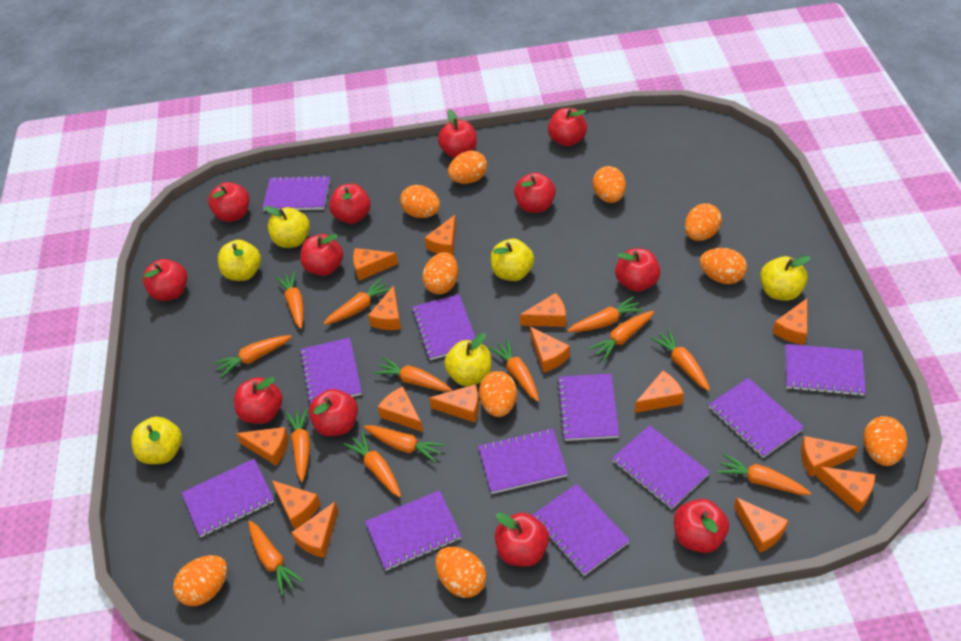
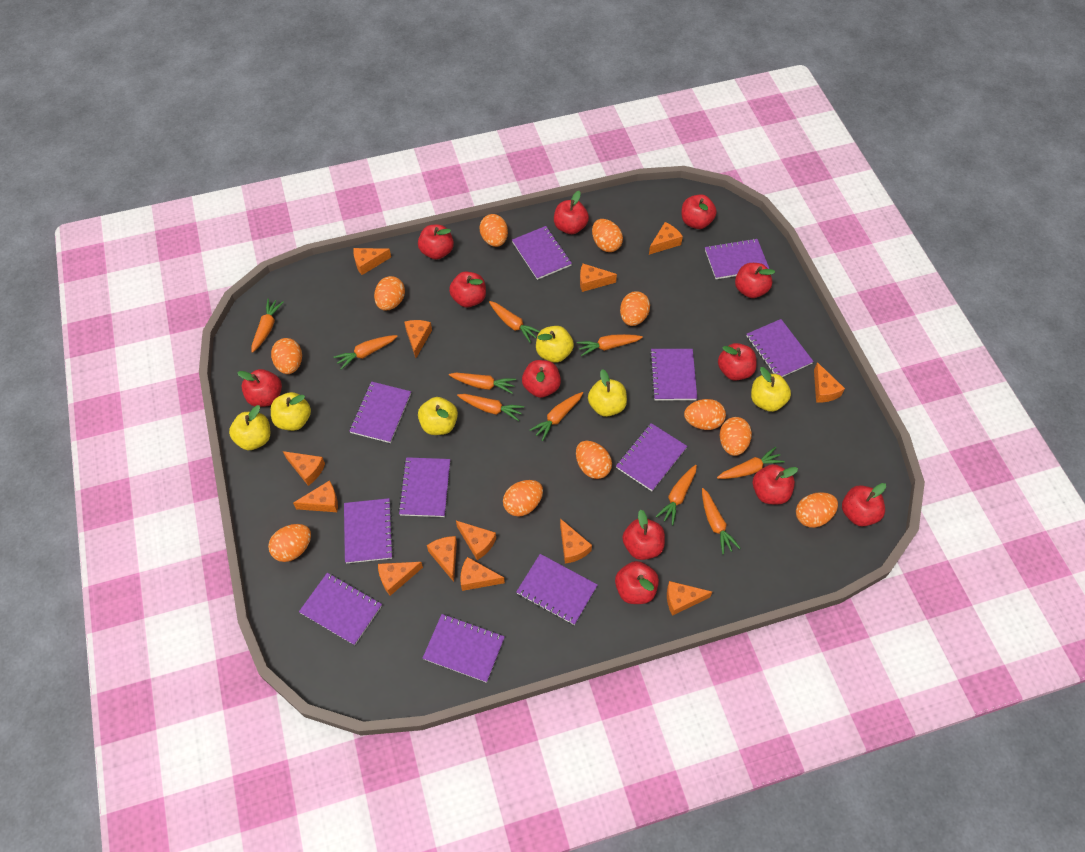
orange carrot: [214,335,292,377] [249,521,304,596] [276,271,304,329] [286,408,310,482] [323,278,391,325] [344,432,401,497] [364,425,445,463] [374,357,452,392] [489,339,539,402] [567,296,644,332] [589,311,654,361] [651,329,710,391] [717,453,811,495] = 13 -> [251,299,284,353] [333,335,397,370] [449,373,516,394] [457,394,524,421] [489,301,540,343] [530,392,583,441] [577,334,643,356] [656,465,697,525] [702,488,740,554] [717,447,785,479] = 10
orange cheese: [236,427,289,465] [272,480,321,529] [291,502,339,558] [353,248,398,281] [368,285,401,330] [378,387,423,432] [424,215,456,255] [429,384,479,422] [520,293,566,327] [530,327,570,372] [635,371,684,413] [734,497,788,553] [772,298,807,345] [801,436,858,477] [816,466,875,513] = 15 -> [283,451,325,486] [293,481,338,512] [353,248,391,275] [378,562,423,596] [404,320,432,358] [427,536,457,582] [456,521,496,560] [460,557,505,591] [560,518,592,564] [580,264,617,292] [649,222,683,255] [667,581,712,616] [814,362,845,403] = 13
orange egg: [173,555,228,606] [400,185,440,218] [422,252,458,294] [435,547,486,598] [448,150,487,184] [479,371,517,417] [593,166,626,203] [685,203,722,241] [699,248,747,284] [863,416,907,466] = 10 -> [268,524,311,562] [271,338,302,374] [374,276,405,311] [480,214,508,247] [503,480,543,517] [576,441,612,479] [592,219,623,252] [620,291,650,326] [684,399,726,430] [720,417,752,456] [796,492,838,528] = 11

